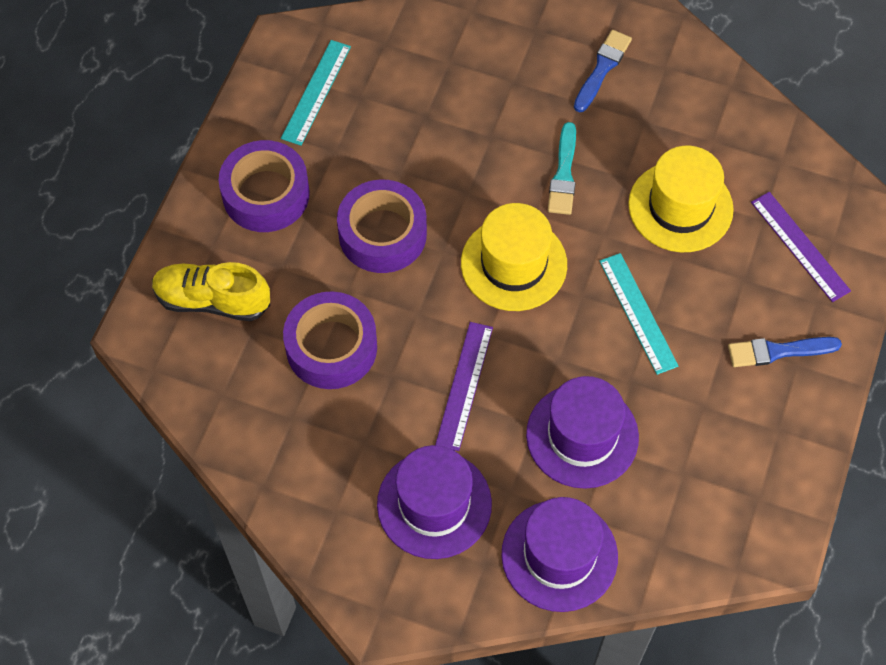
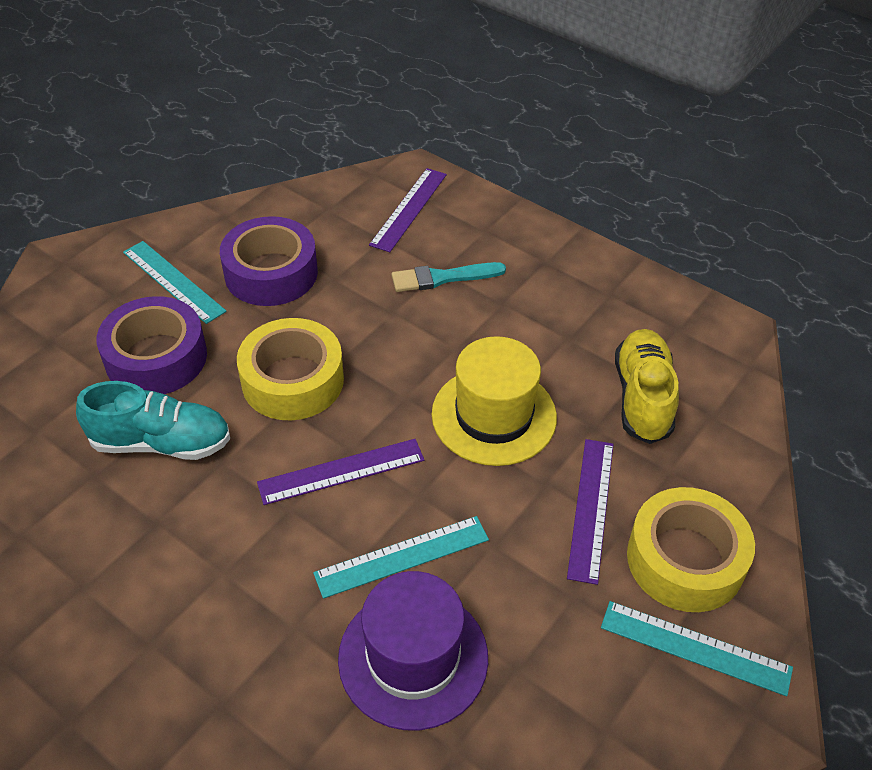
blue brush: [574,30,632,112] [728,337,842,367] = 2 -> none = 0
purple hat: [377,445,492,559] [501,497,618,612] [526,376,639,489] = 3 -> [338,571,488,730] = 1
purple ruler: [435,322,493,451] [751,192,851,302] = 2 -> [257,439,424,505] [369,168,447,252] [567,439,614,585] = 3
purple tape: [218,140,310,232] [283,291,377,389] [337,180,427,273] = 3 -> [97,296,207,394] [220,216,318,306] = 2
turquoise ruler: [281,40,351,146] [599,253,679,375] = 2 -> [123,241,227,324] [313,516,489,599] [601,601,793,696] = 3
turquoise shoe: none = 0 -> [76,381,230,460] = 1
yellow hat: [461,203,567,311] [628,146,734,252] = 2 -> [432,336,557,466] = 1
yellow tape: none = 0 -> [237,318,344,420] [627,487,755,612] = 2

